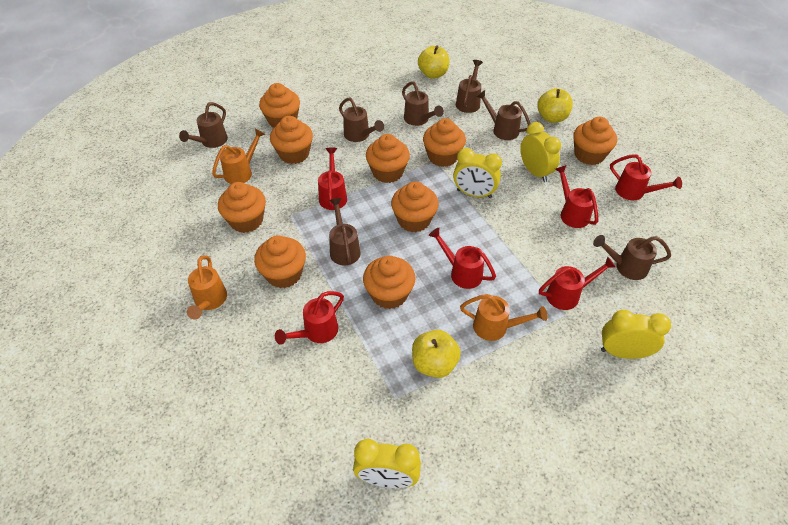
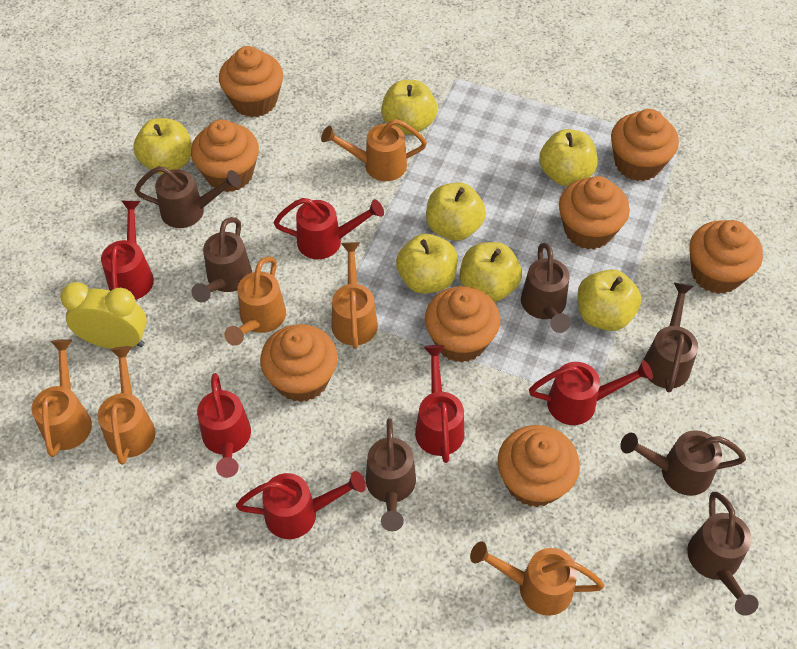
orange cupcake: [218,182,266,233] [254,235,306,288] [259,83,300,128] [270,116,313,164] [363,256,416,309] [366,134,410,183] [391,181,439,232] [423,118,466,167] [573,117,617,165] = 9 -> [191,120,259,192] [219,46,283,117] [260,324,338,402] [425,286,500,363] [498,425,580,507] [559,176,630,249] [611,109,679,181] [689,220,763,294] = 8
orange watering can: [187,255,227,319] [212,129,265,184] [460,294,548,341] = 3 -> [31,339,92,457] [98,346,156,465] [224,257,286,346] [321,119,427,181] [332,242,378,349] [470,541,605,616] = 6
yellow apple: [412,330,461,378] [418,46,449,79] [537,88,573,123] = 3 -> [134,118,192,174] [381,80,437,135] [396,234,458,294] [426,182,486,241] [460,242,522,302] [539,129,597,186] [577,269,641,331] = 7
yellow clock: [353,439,421,488] [453,148,502,198] [520,122,561,182] [601,310,671,359] = 4 -> [60,282,147,349] = 1

